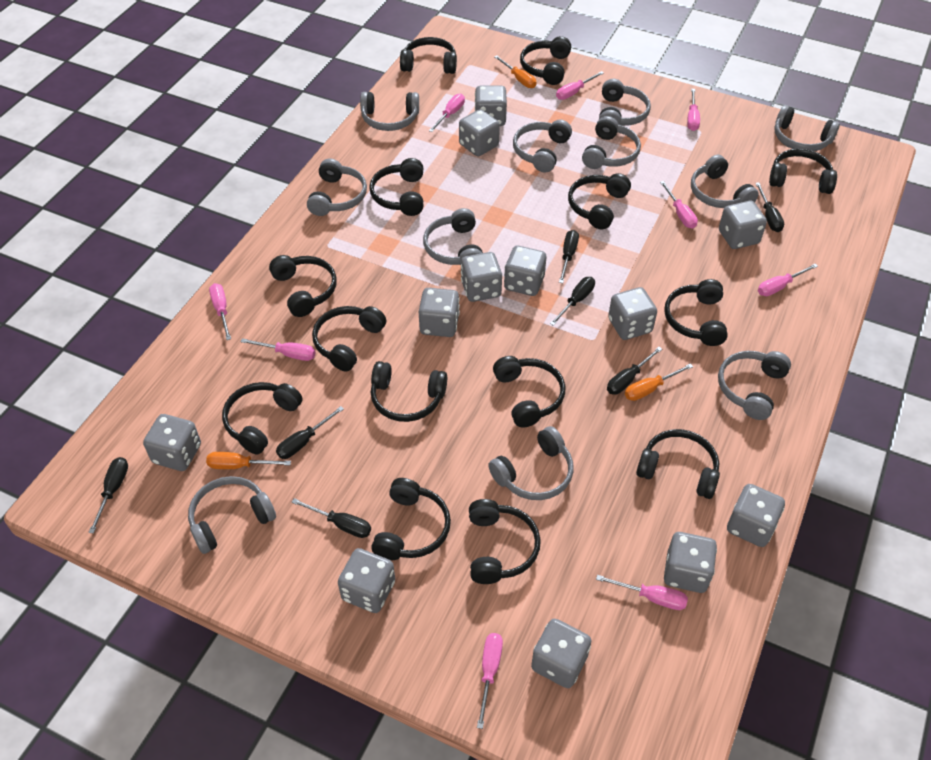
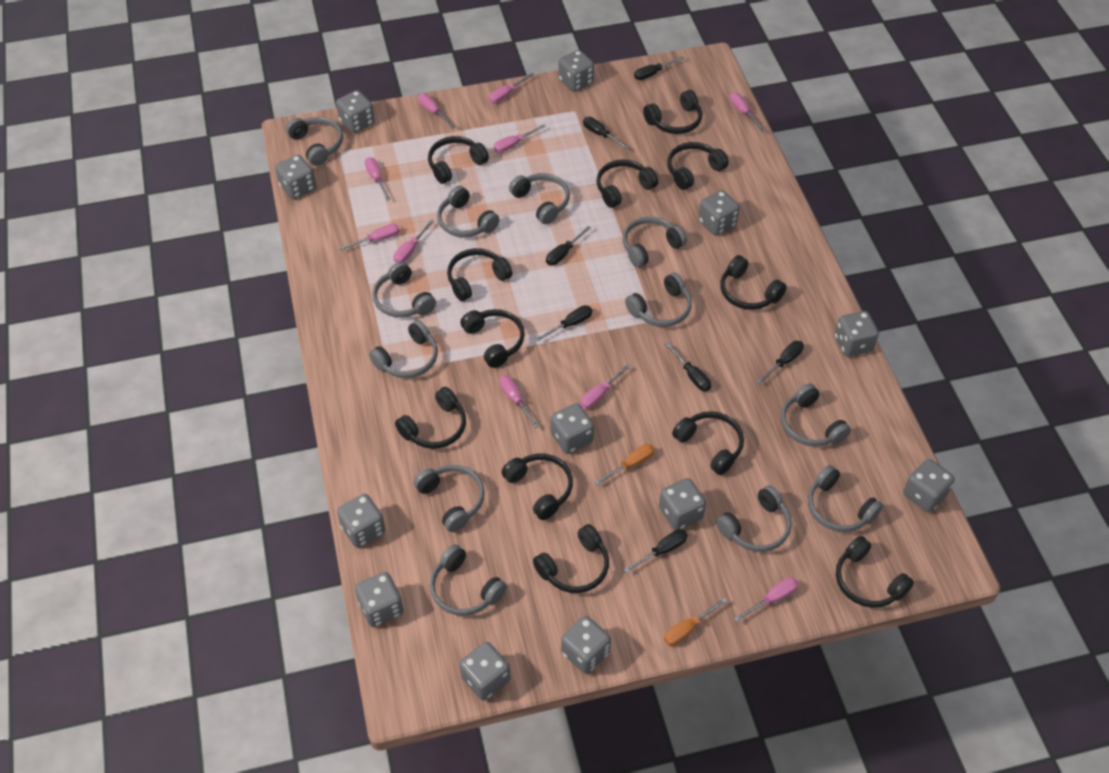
black headphones: [222,382,303,454] [269,255,337,317] [312,306,386,372] [369,158,423,216] [371,361,447,422] [371,478,451,560] [400,37,457,74] [469,499,541,584] [493,356,565,428] [520,36,571,85] [568,173,631,229] [636,429,720,499] [664,279,728,346] [769,149,837,194] = 14 -> [395,387,466,449] [428,136,489,184] [447,248,512,301] [460,309,525,368] [502,454,573,520] [533,524,609,593] [597,160,658,208] [643,90,702,134] [667,142,729,190] [672,411,744,475] [720,255,787,310] [836,536,914,608] = 12
grey headphones: [188,476,276,554] [307,159,367,216] [360,92,419,131] [423,208,483,265] [488,426,574,500] [513,120,572,172] [582,116,641,169] [599,79,651,126] [691,155,759,208] [718,351,791,420] [774,105,840,151] = 11 -> [286,117,343,166] [369,320,438,378] [372,262,436,318] [414,465,485,532] [430,544,507,616] [437,186,500,237] [509,173,570,224] [623,216,687,268] [625,273,692,327] [716,485,791,552] [781,383,851,446] [808,465,883,532] = 12
orange screwdriver: [206,452,291,469] [494,55,537,88] [625,364,693,401] = 3 -> [594,444,655,485] [664,597,727,646] = 2
pink screwdriver: [209,283,231,340] [241,338,315,361] [429,94,465,132] [477,633,503,729] [556,71,604,100] [596,575,688,610] [660,181,698,229] [687,89,700,131] [758,264,818,296] = 9 -> [339,224,400,251] [365,157,390,201] [393,220,434,263] [418,93,456,129] [488,73,534,104] [494,125,546,153] [499,375,539,428] [580,364,631,409] [730,92,765,132] [734,577,798,622] = 10

